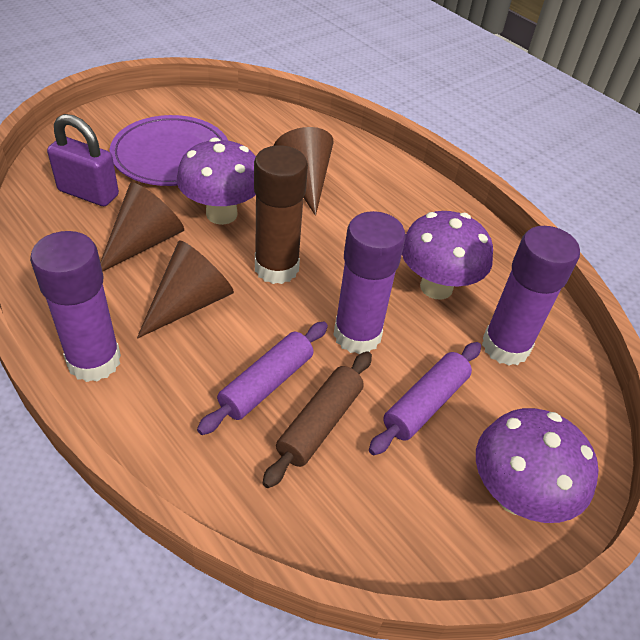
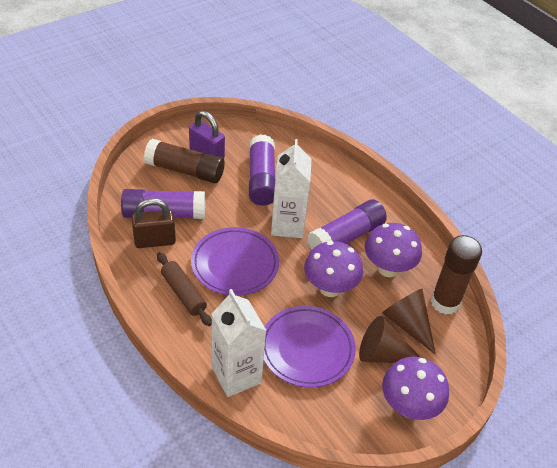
brown cone: [100,182,184,272] [137,240,234,339] [274,127,334,216] = 3 -> [359,316,420,363] [382,289,436,355] = 2
brown glue stick: [254,145,308,284] = 1 -> [144,139,225,183] [431,235,482,314] = 2
brown padlock: none = 0 -> [132,198,176,248] = 1
purple plate: [110,115,228,186] = 1 -> [191,227,279,296] [264,306,356,388] = 2
purple rolling pin: [197,322,328,435] [369,342,481,455] = 2 -> none = 0
white carton: none = 0 -> [211,289,267,397] [271,139,312,238] = 2

